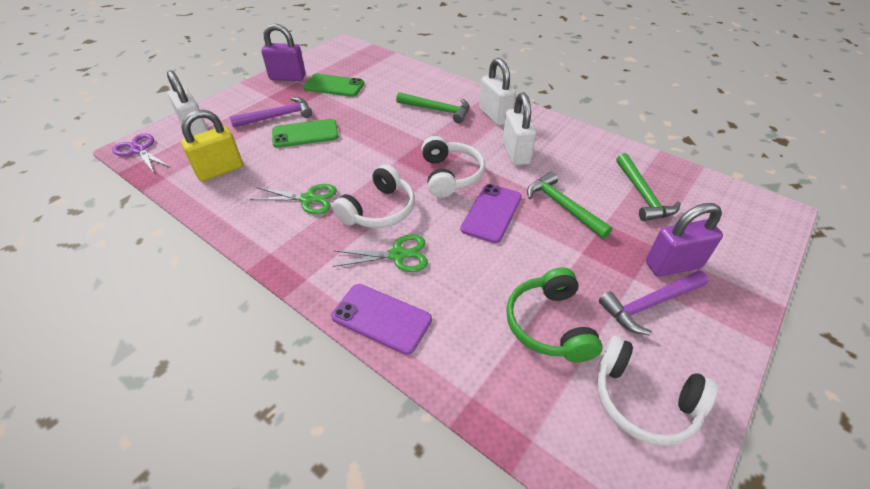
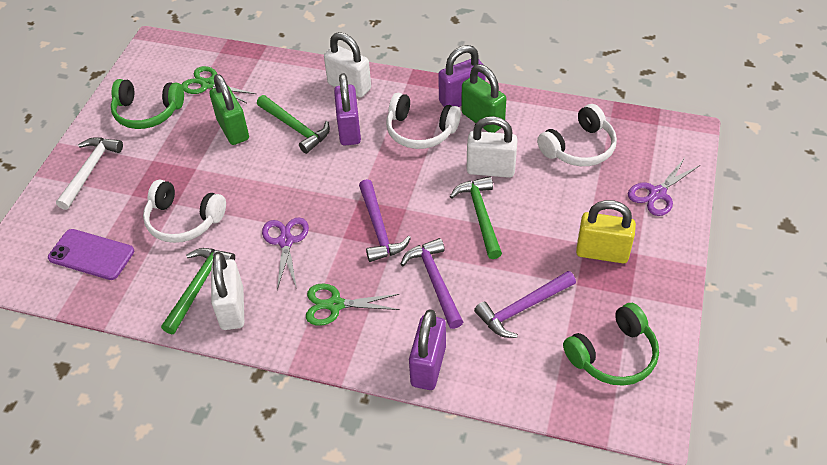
green headphones: [506,268,603,362] = 1 -> [111,79,184,129] [563,303,659,386] = 2
green padlock: none = 0 -> [209,74,249,145] [461,64,506,133] = 2
green phone: [272,119,339,148] [303,74,364,97] = 2 -> none = 0
purple hammer: [229,97,312,128] [599,270,708,335] = 2 -> [359,179,411,262] [400,238,463,329] [474,271,576,338] = 3
purple padlock: [261,24,306,81] [646,203,723,277] = 2 -> [334,73,361,146] [409,309,446,390] [438,45,485,107] = 3
purple phone: [331,284,432,355] [460,184,522,243] = 2 -> [48,229,134,280] = 1
purple scissors: [112,133,170,173] = 1 -> [262,217,309,290] [628,158,700,216] = 2
white hammer: none = 0 -> [56,137,123,210] = 1

